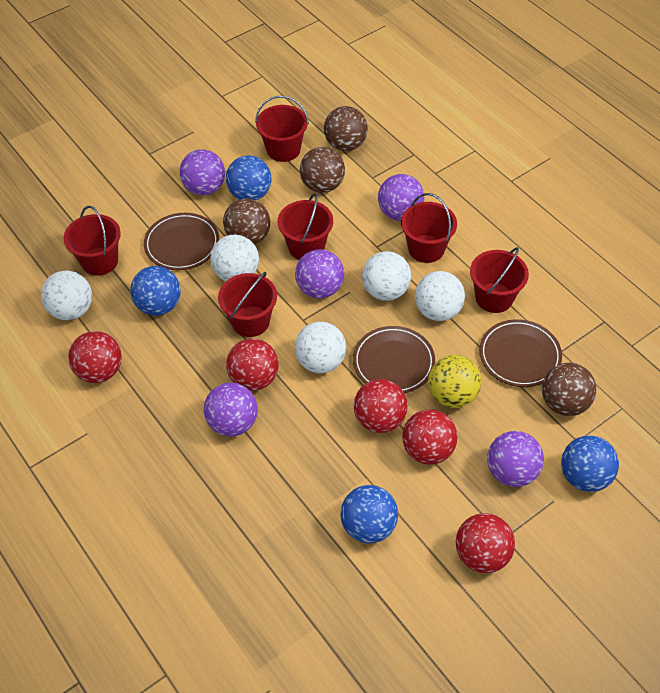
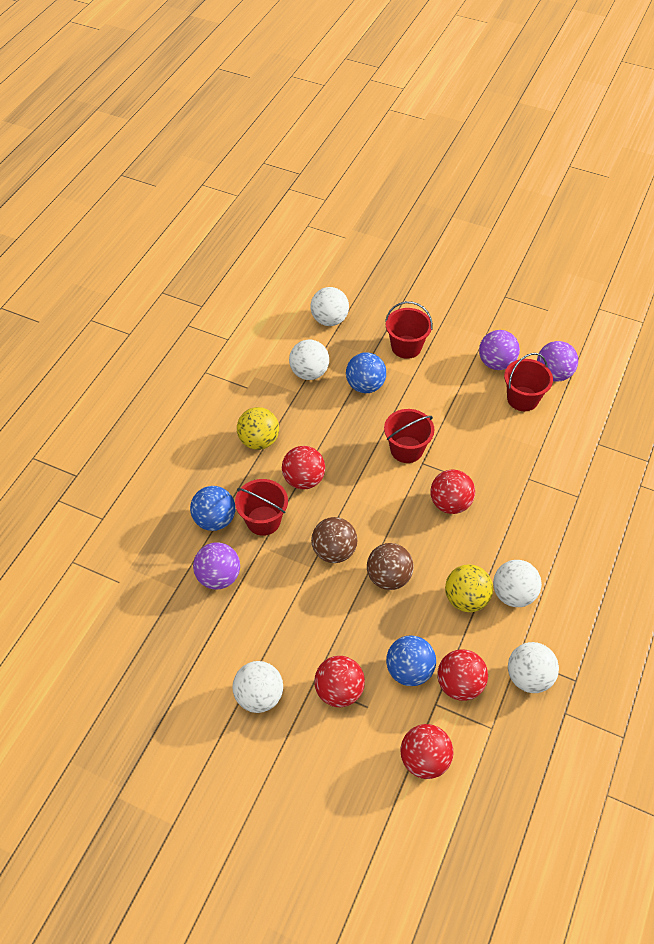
blue ball: [130,266,181,316] [226,155,272,200] [341,485,398,543] [561,436,619,492] = 4 -> [190,486,235,531] [346,352,386,393] [386,635,436,686] = 3
brown ball: [223,198,270,245] [300,147,345,193] [324,106,368,151] [542,363,596,416] = 4 -> [311,517,357,563] [367,543,414,590] = 2
brown plate: [144,213,219,270] [353,326,435,393] [479,319,562,387] = 3 -> none = 0
purple ball: [179,149,225,195] [204,382,258,437] [295,249,344,298] [378,174,424,221] [487,431,544,487] = 5 -> [193,542,240,589] [479,330,520,370] [537,341,578,382] = 3
red bucket: [64,206,121,276] [218,272,277,337] [255,95,309,162] [277,193,333,260] [401,193,457,263] [470,247,529,313] = 6 -> [235,479,288,536] [384,409,434,463] [385,301,433,359] [504,353,553,411] = 4
yellow ball: [428,355,482,408] = 1 -> [237,407,279,450] [445,564,493,612] = 2

